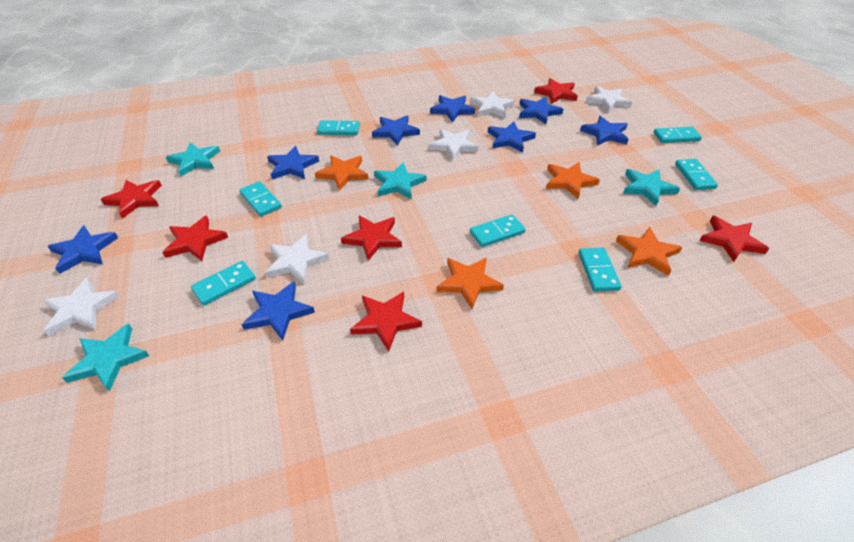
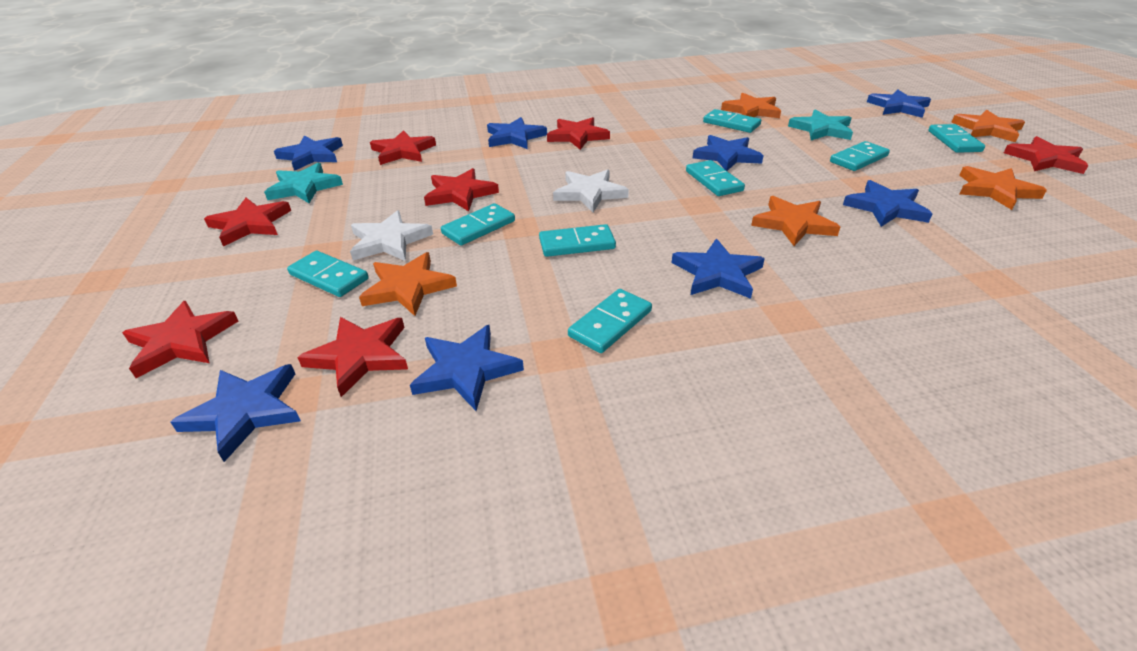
orange star: [315,155,369,191] [437,257,504,309] [546,162,600,199] [616,227,682,276] = 4 -> [359,252,457,316] [721,93,781,118] [751,196,840,246] [951,110,1025,142] [959,166,1047,210] = 5
red star: [101,180,162,219] [162,215,228,261] [341,216,402,261] [350,292,422,352] [534,78,578,104] [699,216,769,262] = 6 -> [122,301,238,378] [204,198,291,246] [297,317,408,397] [370,130,436,165] [424,168,499,211] [547,117,610,150] [1004,136,1089,174] = 7
turquoise domino: [191,261,256,306] [239,181,282,217] [317,120,360,135] [470,214,526,247] [578,247,622,292] [654,127,702,143] [675,159,718,190] = 7 -> [287,251,369,297] [441,203,515,246] [539,224,616,257] [568,289,652,353] [686,160,745,196] [703,109,761,133] [830,141,890,171] [928,124,985,153] = 8
turquoise star: [62,323,149,392] [166,142,220,177] [374,162,427,200] [623,169,680,206] = 4 -> [264,163,343,203] [788,110,853,140] = 2
white star: [43,278,120,336] [265,234,329,284] [429,129,479,160] [470,92,515,118] [586,86,632,112] = 5 -> [350,210,433,261] [553,169,629,212] = 2

